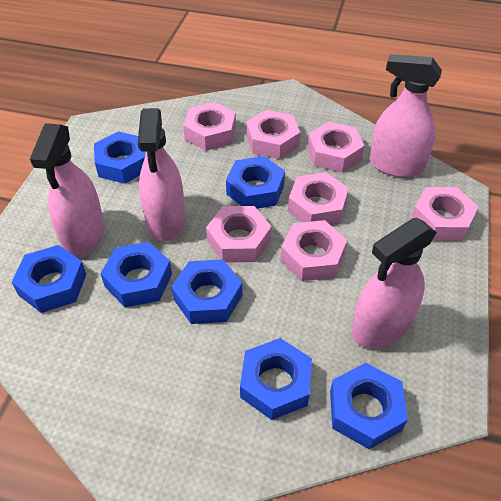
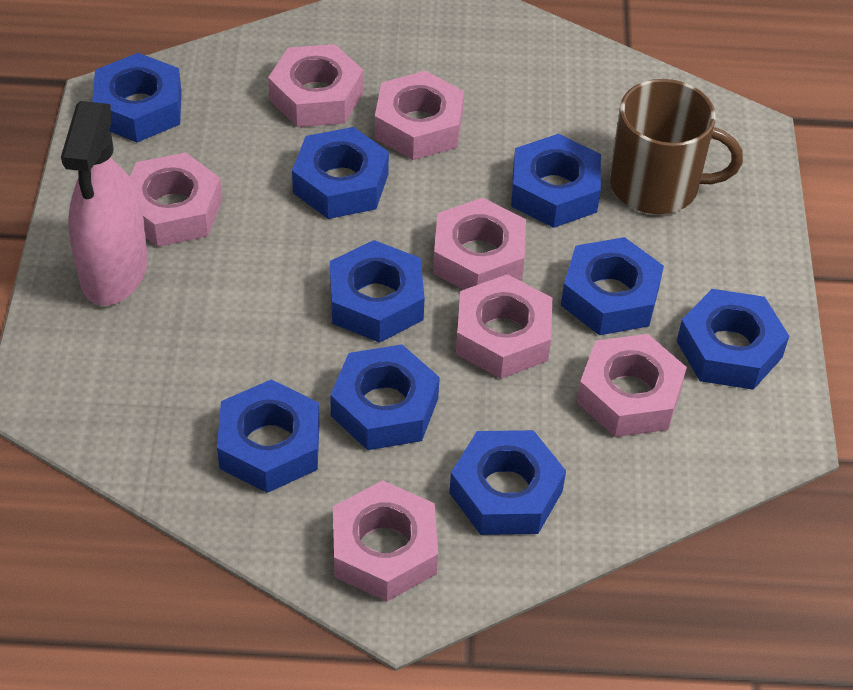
blue nut: [12,245,86,313] [94,131,146,184] [101,242,172,307] [171,259,243,324] [226,156,285,209] [240,338,312,420] [330,363,408,449] = 7 -> [92,53,182,142] [217,379,319,493] [292,127,389,219] [330,240,425,343] [330,345,440,450] [449,430,566,535] [511,134,601,228] [561,237,664,335] [677,289,789,390] = 9
brown mug: none = 0 -> [610,79,743,214] = 1
pink spray bottle: [30,123,105,257] [138,108,185,241] [352,218,437,349] [369,54,442,178] = 4 -> [61,101,148,306] = 1

